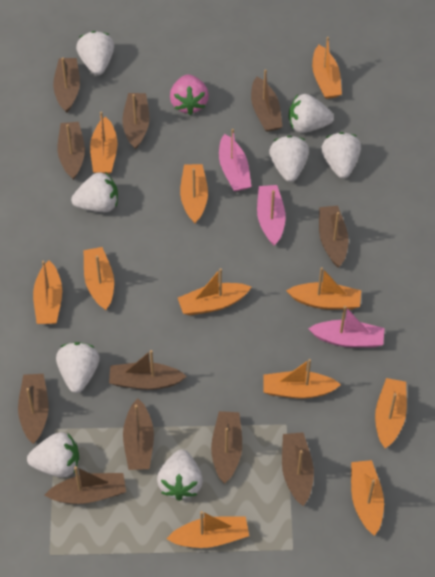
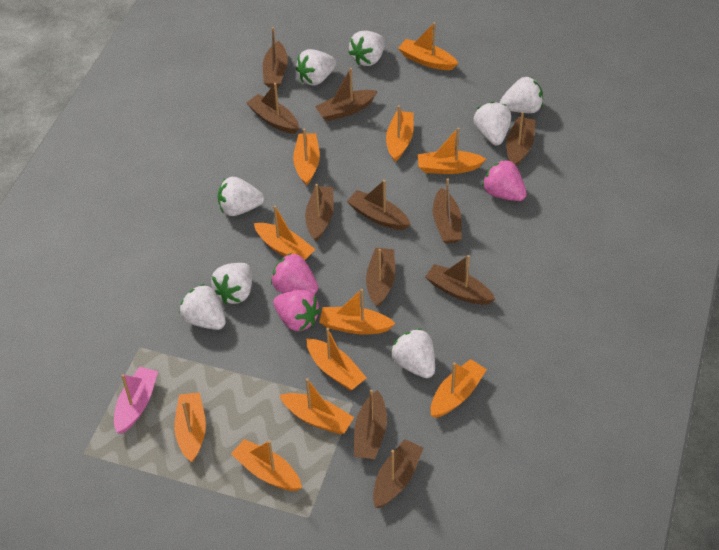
pink boat: [219,129,251,191] [257,185,286,246] [308,306,384,348] = 3 -> [114,367,158,434] = 1
pink strawberry: [170,74,209,115] = 1 -> [271,253,318,294] [273,289,320,331] [482,159,527,201] = 3

